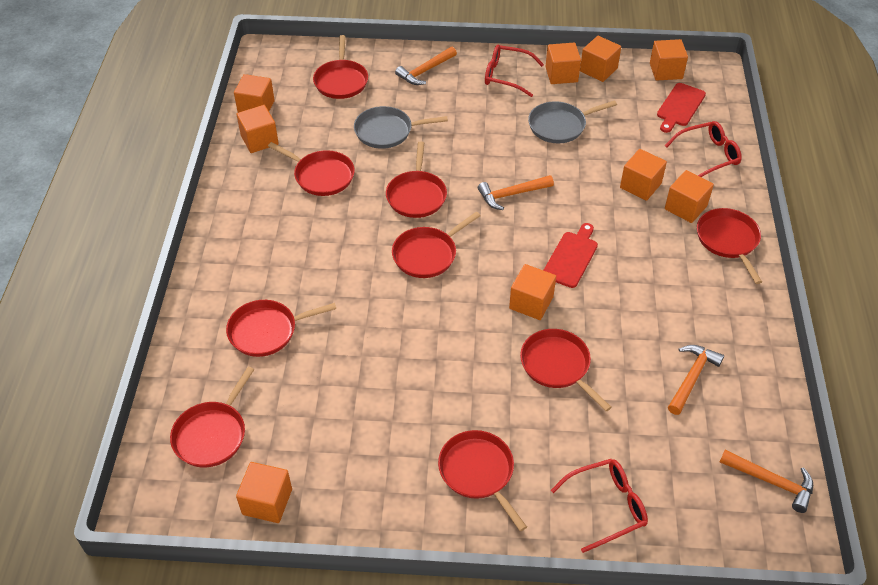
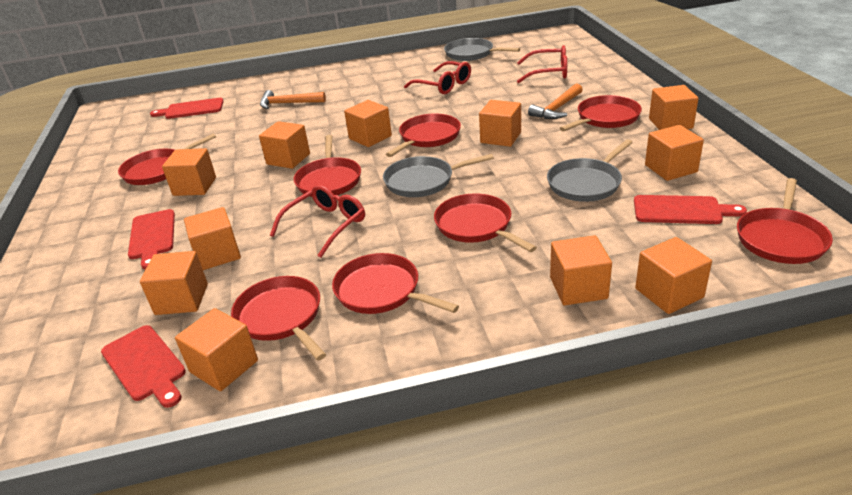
grey pan: [354,106,448,149] [528,100,617,143] = 2 -> [383,154,494,197] [444,38,520,61] [547,139,633,202] = 3
orange cube: [234,74,275,113] [236,462,292,523] [237,105,279,153] [509,264,556,320] [545,43,581,84] [580,36,621,82] [620,149,667,201] [650,39,688,81] [665,170,714,223] = 9 -> [140,251,208,315] [162,148,216,196] [175,308,258,391] [184,207,241,270] [259,121,310,169] [344,100,392,147] [479,100,521,147] [550,235,612,305] [635,237,712,314] [645,125,704,181] [649,85,699,130] = 11
orange hammer: [395,47,457,85] [478,175,554,210] [668,345,724,415] [720,450,813,513] = 4 -> [260,90,326,109] [528,83,583,119] = 2
red cutting board: [543,223,598,288] [657,83,706,133] = 2 -> [101,325,186,408] [128,209,175,270] [150,98,224,119] [634,195,747,224] = 4
red pan: [170,367,254,467] [226,300,336,357] [268,142,355,196] [313,35,368,99] [386,141,447,218] [392,212,481,278] [438,430,527,531] [520,329,612,411] [697,208,762,284] = 9 -> [118,133,216,185] [231,276,326,361] [294,135,361,197] [332,253,459,314] [386,113,461,157] [434,193,537,252] [560,95,642,131] [737,178,833,264] = 8

